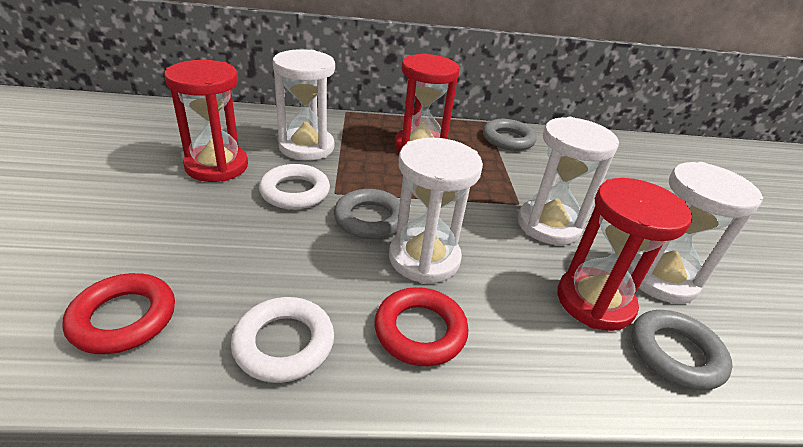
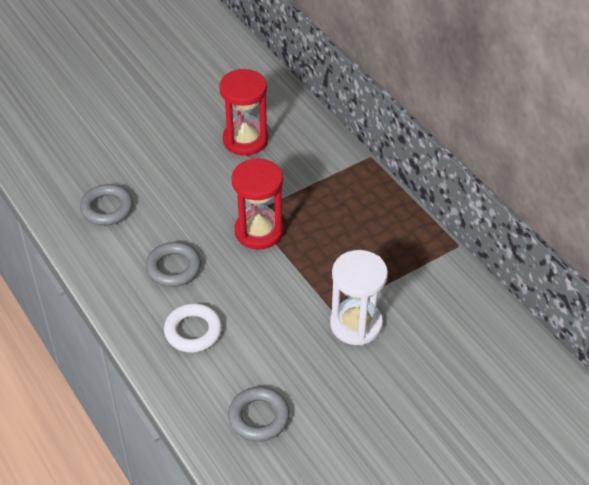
red hourglass: [164,60,248,182] [394,53,460,152] [557,178,692,331] = 3 -> [219,69,268,156] [231,158,284,249] = 2
red ring: [63,273,175,354] [374,287,468,366] = 2 -> none = 0
white hourglass: [273,49,335,161] [389,137,483,284] [517,117,619,245] [628,162,763,304] = 4 -> [330,250,388,345] = 1
white ring: [231,297,334,383] [259,164,330,210] = 2 -> [164,303,222,353] = 1

